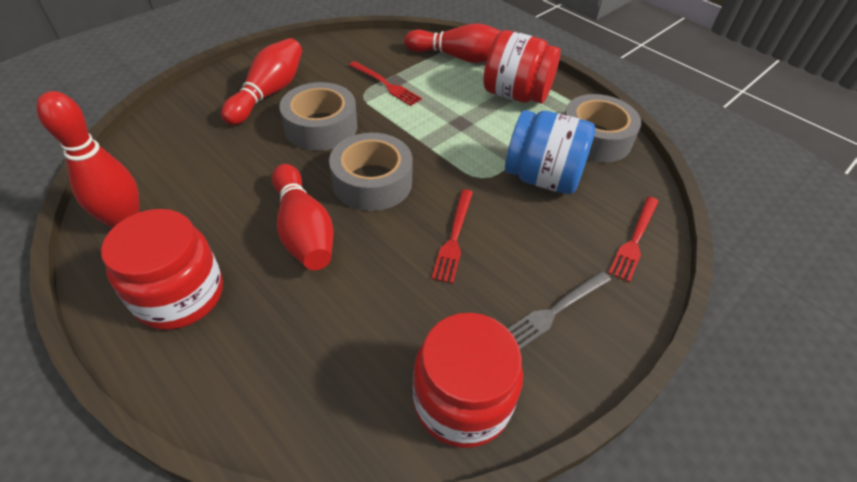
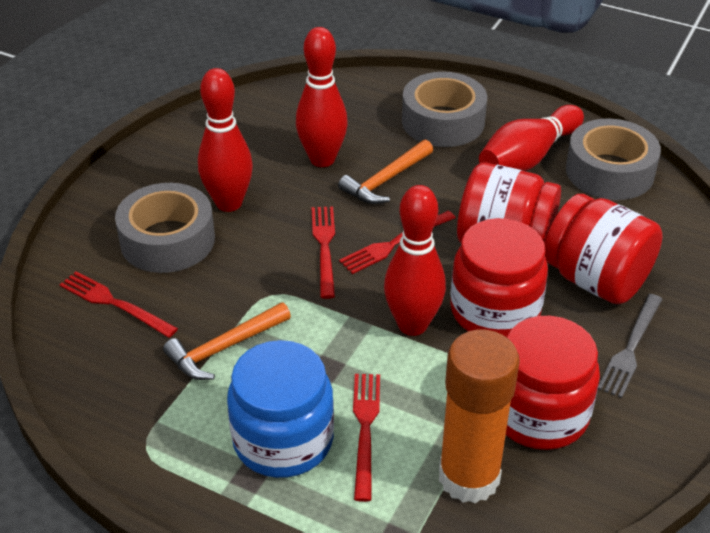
orange glue stick: none = 0 -> [439,330,520,503] = 1
orange hammer: none = 0 -> [163,302,291,380] [338,140,433,204] = 2
red fork: [349,61,422,106] [432,189,473,284] [608,196,659,282] = 3 -> [60,271,178,338] [311,207,335,299] [339,211,456,274] [353,374,380,502] = 4
red jar: [101,209,223,330] [413,313,523,448] [483,30,561,104] = 3 -> [450,218,548,337] [457,162,561,243] [506,316,600,450] [544,194,663,304] = 4

